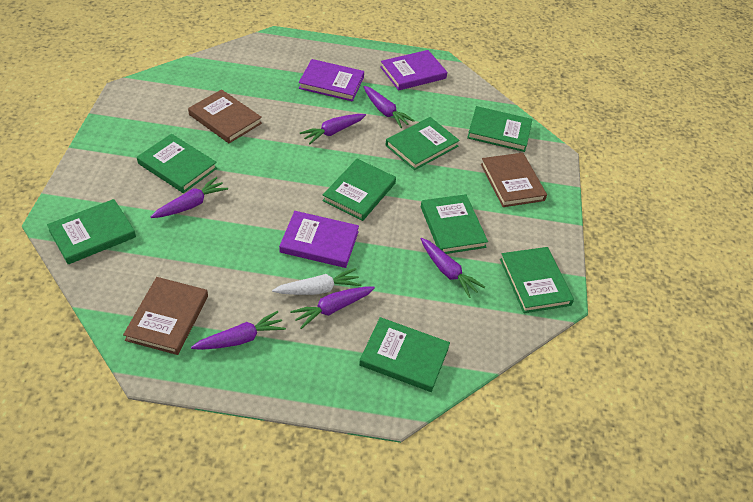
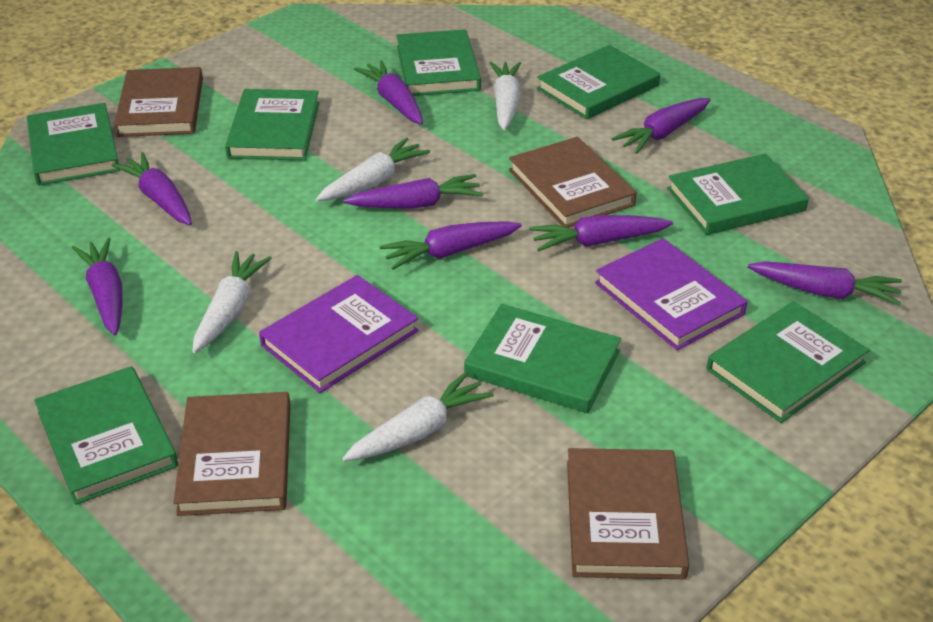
brown book: [123,277,208,355] [188,89,262,143] [481,153,547,207] = 3 -> [114,67,203,137] [173,392,291,516] [509,137,637,228] [567,448,689,579] = 4
purple book: [279,211,359,268] [299,59,364,101] [380,50,447,90] = 3 -> [259,275,419,393] [595,238,747,350] = 2
purple carrot: [151,177,228,218] [191,311,286,350] [290,287,375,329] [300,114,366,144] [364,86,415,128] [421,238,485,298] = 6 -> [72,238,123,335] [111,152,192,225] [343,174,483,209] [354,60,423,125] [380,221,522,270] [529,215,673,251] [611,98,711,154] [748,261,902,306] = 8
white carrot: [272,268,362,295] = 1 -> [192,251,272,353] [316,138,430,201] [342,371,494,461] [490,62,521,130] = 4

